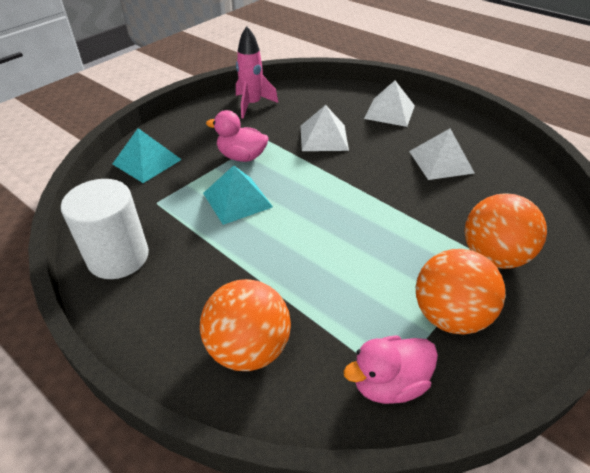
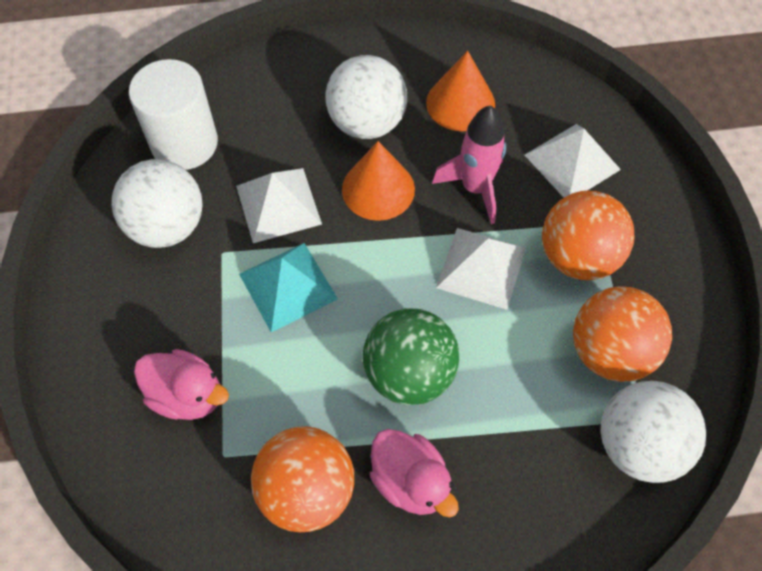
green ball: none = 0 -> [363,308,459,405] = 1
orange cone: none = 0 -> [342,141,415,221] [426,51,495,132] = 2
turquoise pyramid: [112,128,182,183] [203,165,273,225] = 2 -> [239,243,338,332] = 1
white ball: none = 0 -> [111,159,202,248] [325,55,407,139] [601,381,706,483] = 3

